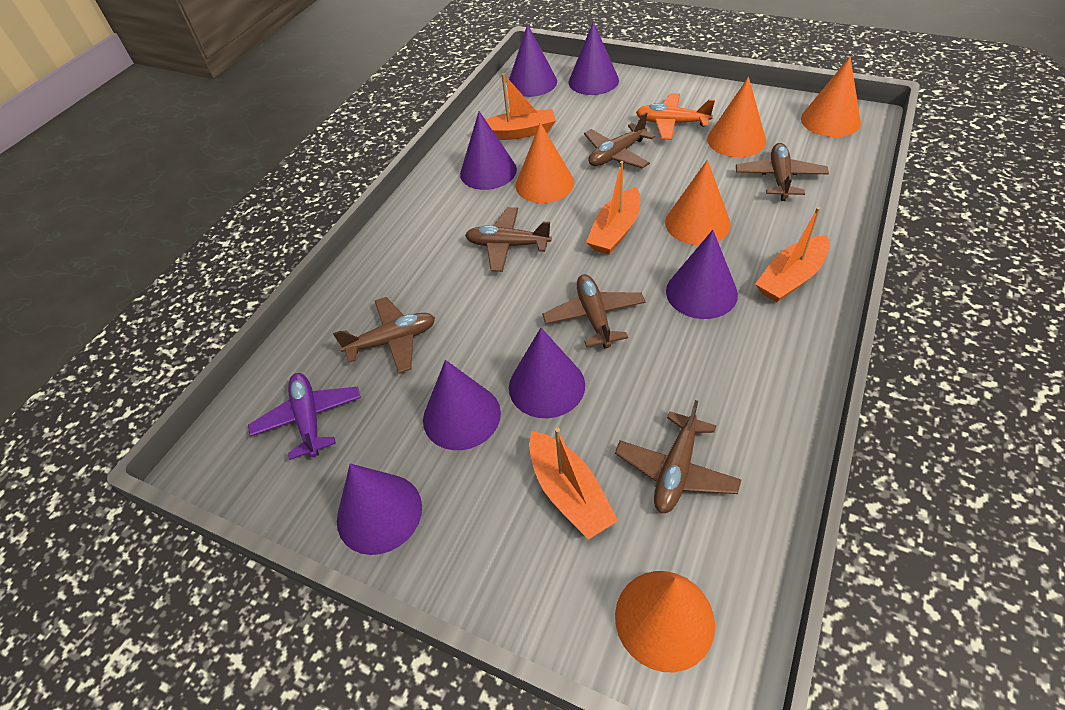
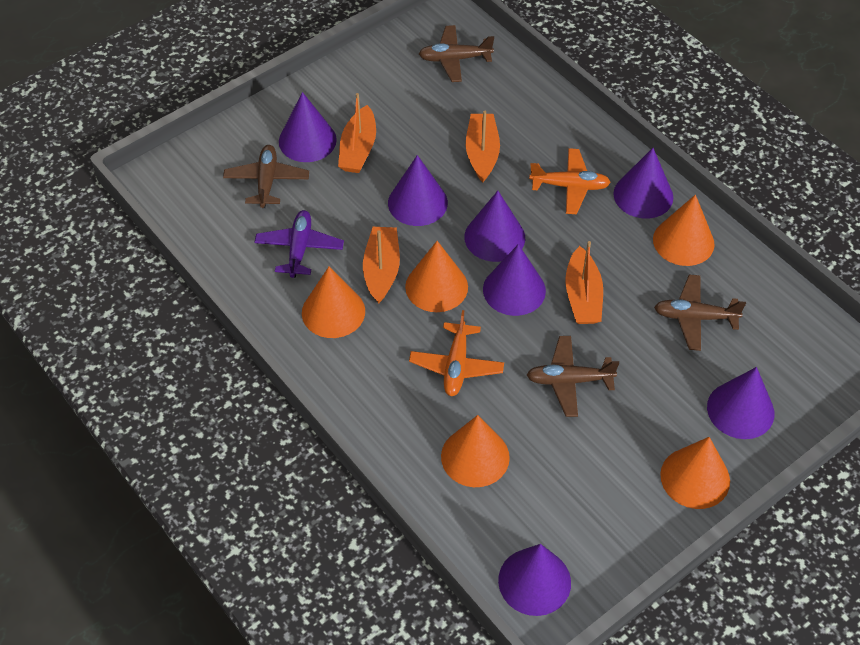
brown plane: [333,297,435,374] [465,207,552,272] [542,274,646,349] [584,112,655,168] [615,400,741,513] [736,143,829,201] = 6 -> [223,145,309,208] [419,25,494,82] [527,336,619,417] [654,274,746,351] = 4
orange plane: [636,93,715,140] = 1 -> [409,310,504,396] [529,148,611,214] = 2

